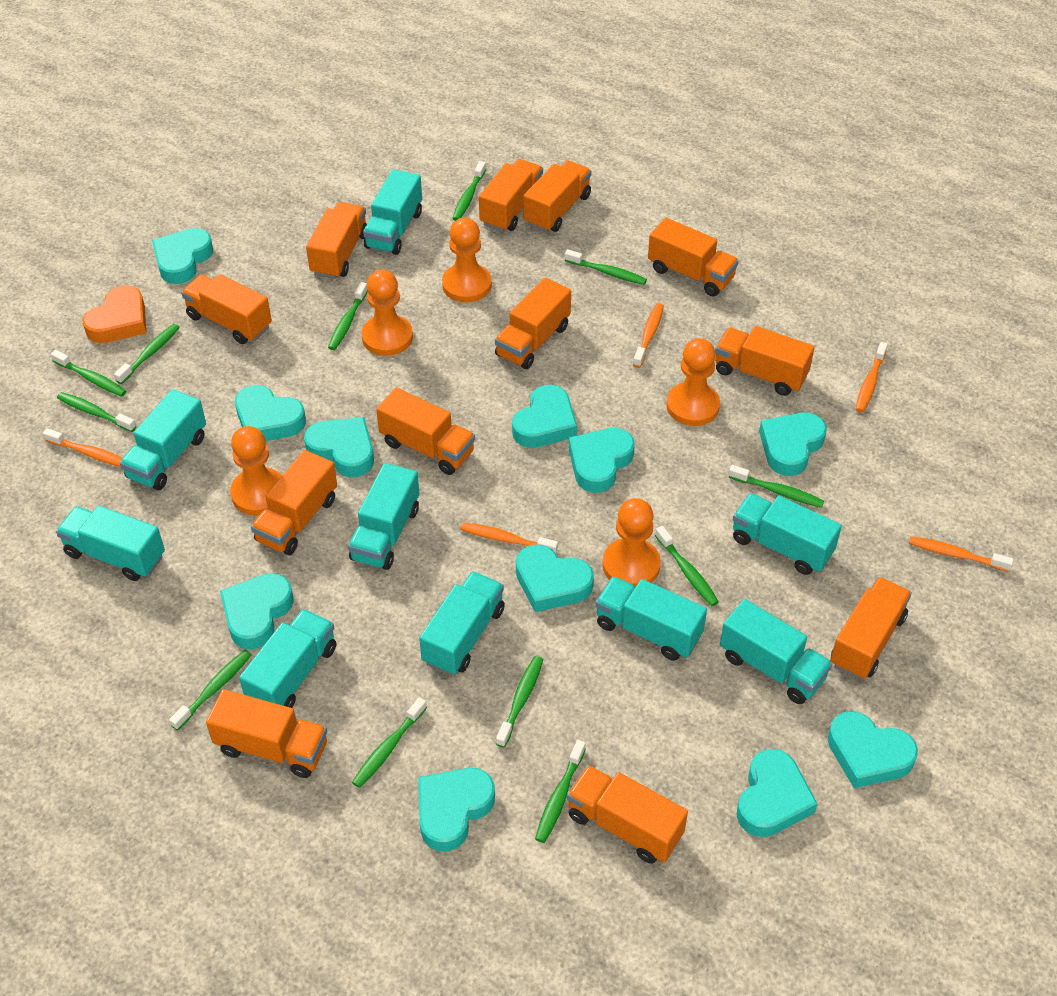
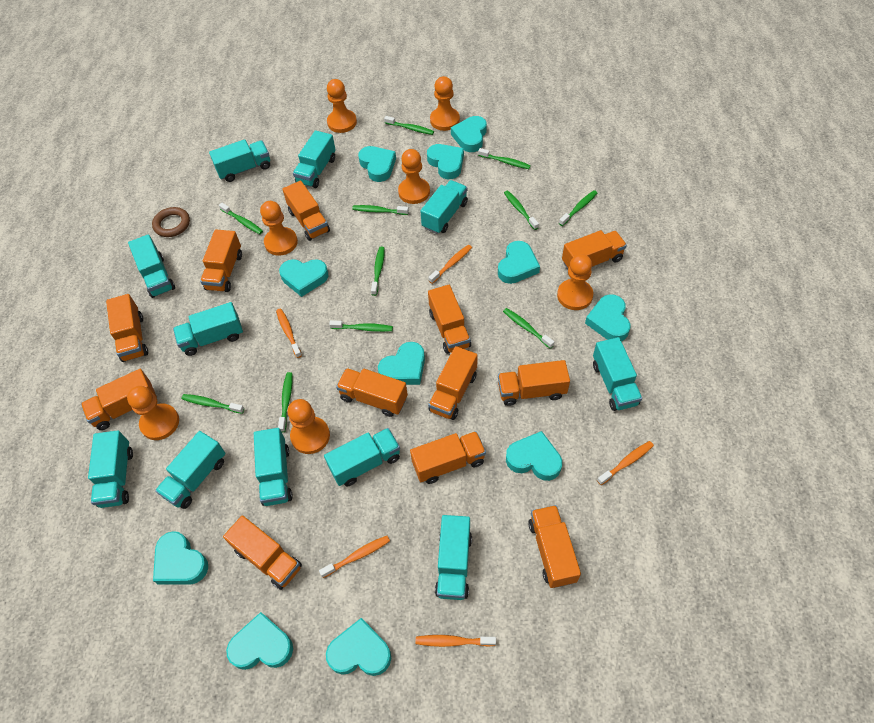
brown ring: none = 0 -> [152,207,190,237] = 1
green toothbrush: [51,350,126,397] [57,392,136,432] [114,324,180,384] [169,650,252,731] [328,282,368,350] [352,697,427,788] [452,161,486,221] [496,656,543,748] [535,740,586,843] [565,249,647,285] [655,526,719,606] [729,465,824,508] = 12 -> [181,394,244,414] [219,203,263,234] [278,372,292,432] [329,320,393,332] [352,205,409,215] [371,247,385,296] [384,116,434,135] [478,148,531,169] [503,308,554,349] [504,191,539,230] [559,190,597,226] = 11
orange heart: [83,285,146,343] = 1 -> none = 0
orange pawn: [230,426,282,516] [361,270,413,356] [442,218,492,303] [602,498,661,587] [666,338,720,426] = 5 -> [127,386,179,440] [260,201,298,256] [288,399,330,454] [327,79,357,133] [398,149,430,204] [430,76,460,131] [557,254,593,310] = 7
turquoise truck: [56,506,165,581] [120,389,206,490] [239,609,336,708] [348,463,419,570] [363,169,422,255] [419,571,505,675] [595,576,707,661] [720,599,832,704] [733,493,842,575] = 9 -> [88,430,133,508] [128,234,175,298] [155,431,226,509] [173,302,243,356] [209,139,270,182] [254,428,293,506] [293,130,336,188] [324,428,400,487] [420,180,468,234] [435,515,472,600] [593,337,642,411] = 11

